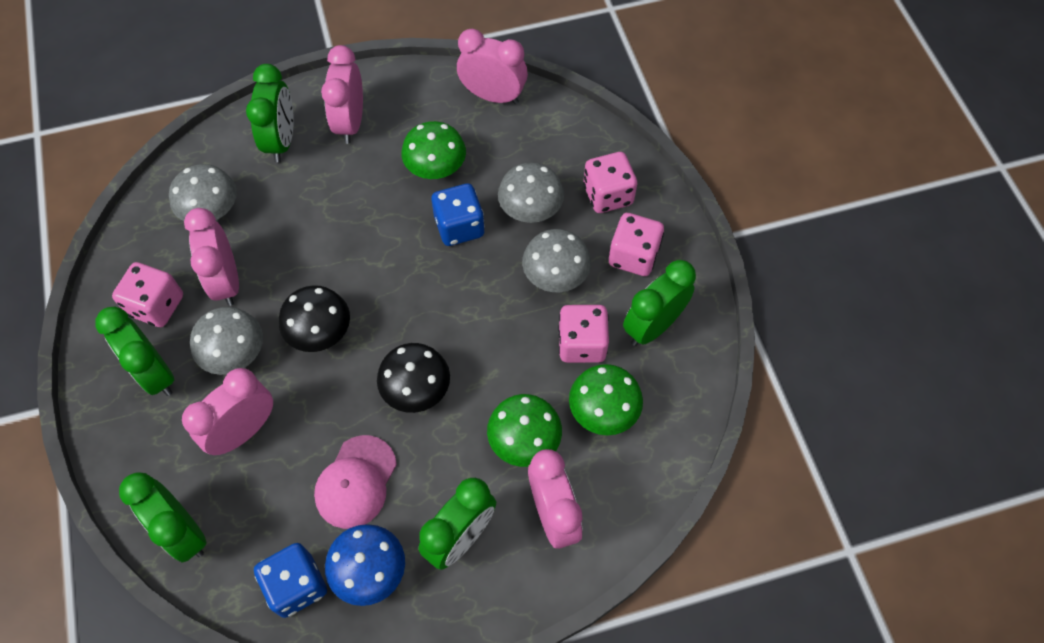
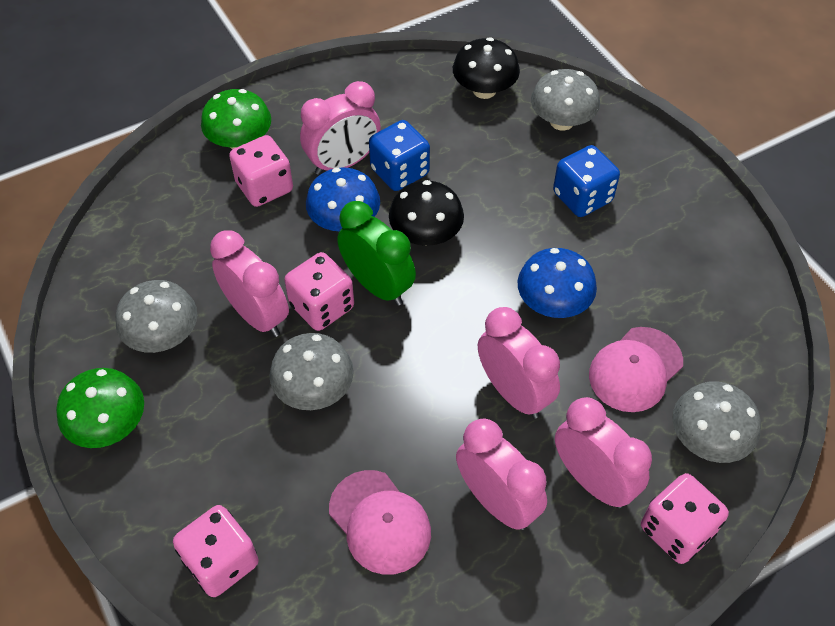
blue mushroom: [325,524,405,606] = 1 -> [306,167,380,231] [518,248,597,318] = 2
green clock: [96,307,174,396] [119,472,207,562] [246,64,294,162] [418,478,496,570] [623,260,696,346] = 5 -> [337,201,416,306] = 1
green mushroom: [401,121,466,179] [487,394,562,467] [569,364,643,435] = 3 -> [56,368,144,448] [201,89,271,150] = 2
pink cap: [314,435,397,529] = 1 -> [329,470,431,575] [589,327,683,412] = 2

